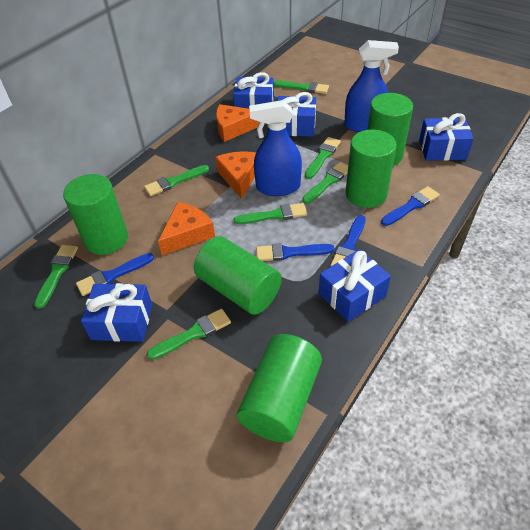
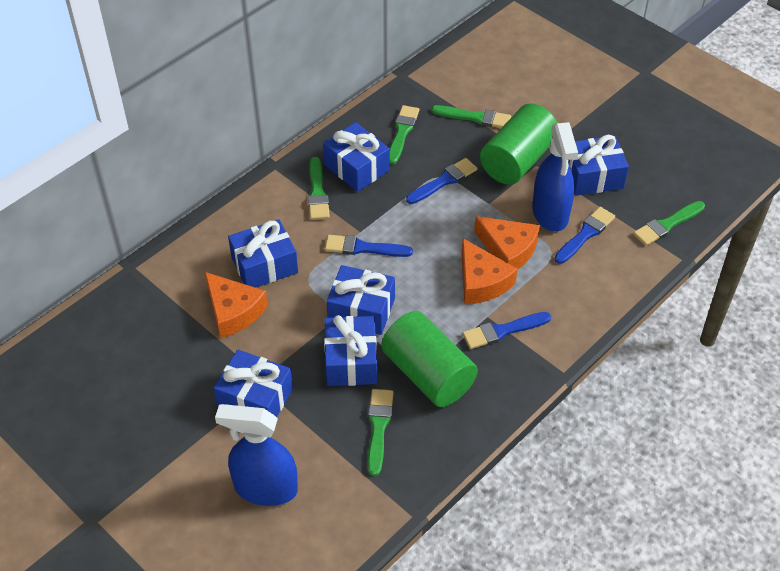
blue gift: [81,283,152,342] [233,72,274,109] [277,92,316,137] [319,249,391,322] [419,113,474,161] = 5 -> [214,349,293,417] [228,219,298,288] [323,122,390,192] [324,315,377,386] [326,265,395,335] [568,135,629,196] = 6
green brush: [34,245,78,309] [144,165,209,196] [147,308,231,360] [234,203,307,224] [274,80,329,94] [302,162,348,204] [305,137,341,179] = 7 -> [308,157,330,220] [368,389,394,476] [390,105,419,165] [432,105,511,128] [633,201,705,246] = 5
green cylinder: [63,174,128,255] [194,236,282,315] [237,334,322,442] [346,129,397,208] [367,93,413,166] = 5 -> [381,311,478,407] [480,104,558,185] = 2

